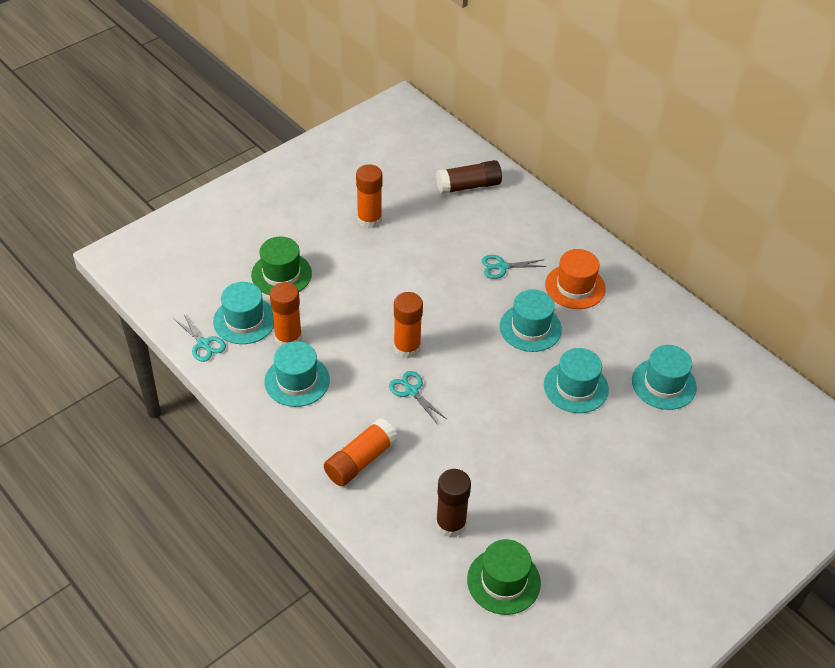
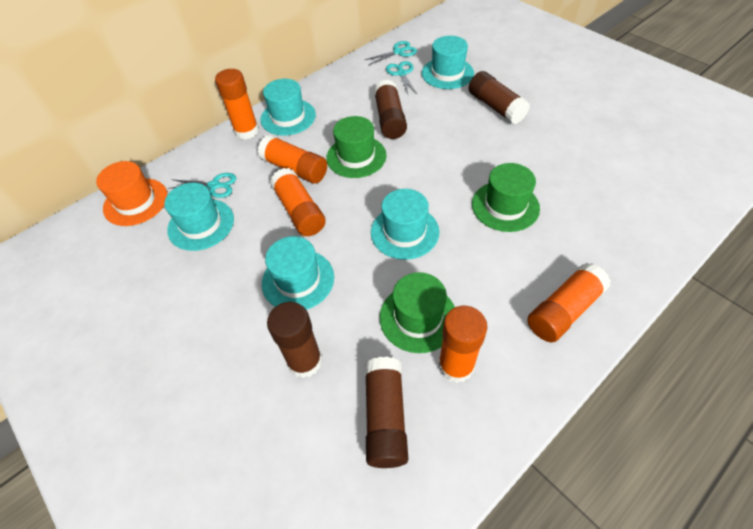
brown glue stick: [436,160,502,194] [436,469,471,538] = 2 -> [267,302,322,378] [365,357,408,468] [374,80,407,139] [469,71,530,124] = 4
green hat: [251,237,312,295] [467,539,541,615] = 2 -> [326,116,386,178] [380,272,455,353] [472,163,540,232] = 3
orange glue stick: [270,282,302,346] [324,418,398,486] [356,164,382,229] [393,292,423,359] = 4 -> [215,69,259,140] [258,134,327,184] [270,168,326,236] [438,306,487,383] [527,263,610,342] = 5

